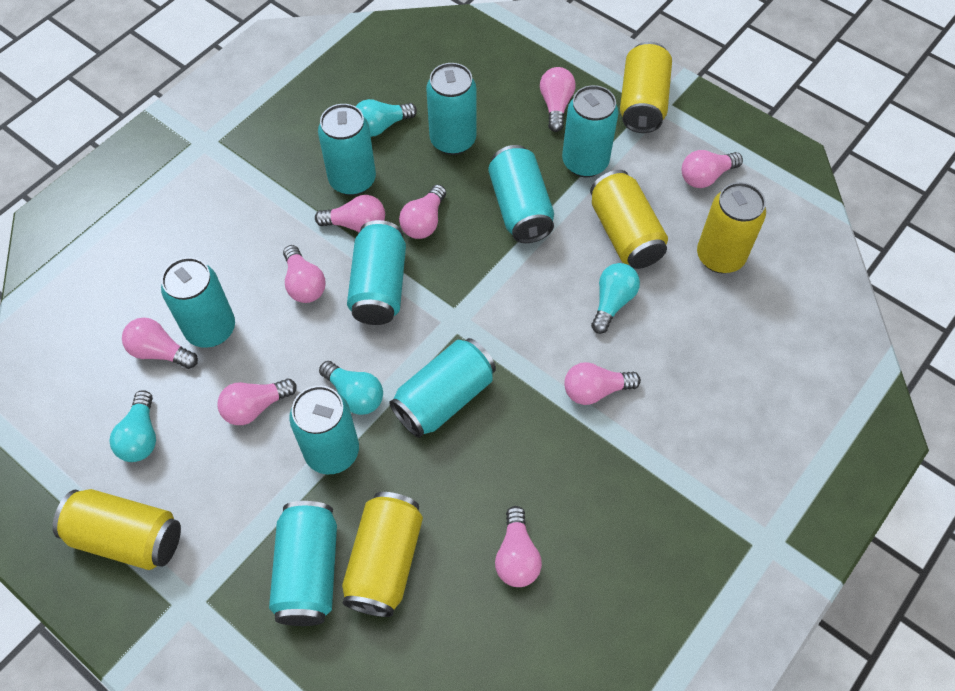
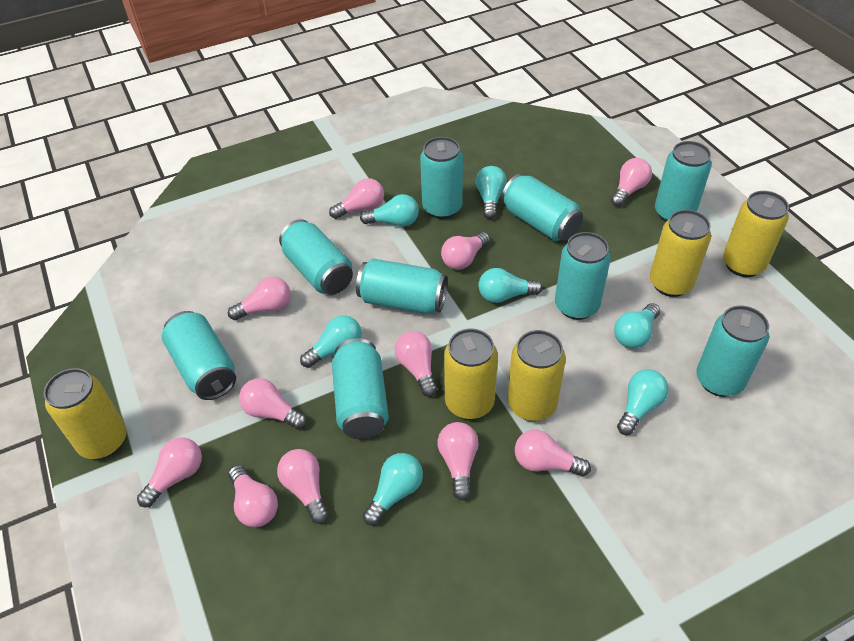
pink light bulb: [122,317,198,369] [217,379,297,425] [283,245,326,303] [315,195,385,233] [399,184,446,239] [495,506,542,587] [540,67,576,132] [564,362,641,405] [682,150,743,188] = 9 -> [137,437,202,507] [228,277,291,320] [228,465,278,527] [239,378,307,429] [277,449,329,524] [329,178,384,219] [395,331,437,397] [437,422,479,501] [441,232,490,270] [515,430,591,477] [611,158,652,206] = 11
turquoise light bulb: [110,390,156,462] [319,361,383,415] [355,99,417,137] [591,263,640,334] = 4 -> [300,315,362,368] [360,194,419,227] [363,453,423,526] [476,166,507,219] [479,268,543,303] [614,303,660,349] [617,369,669,435] = 7

